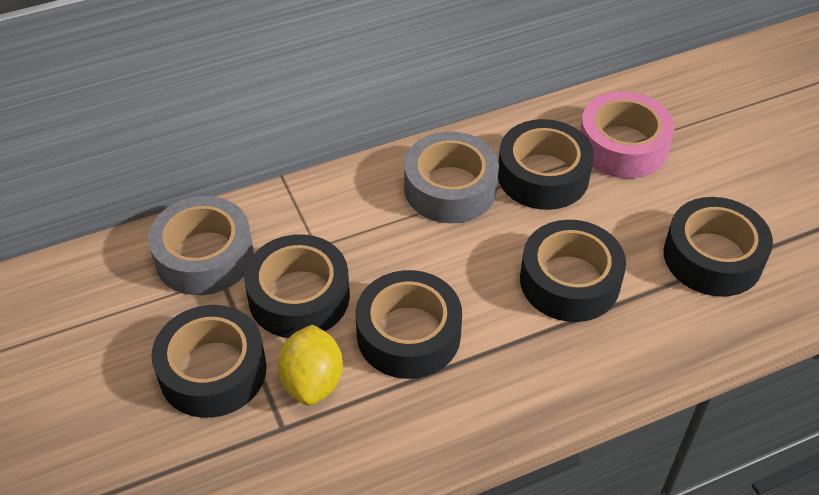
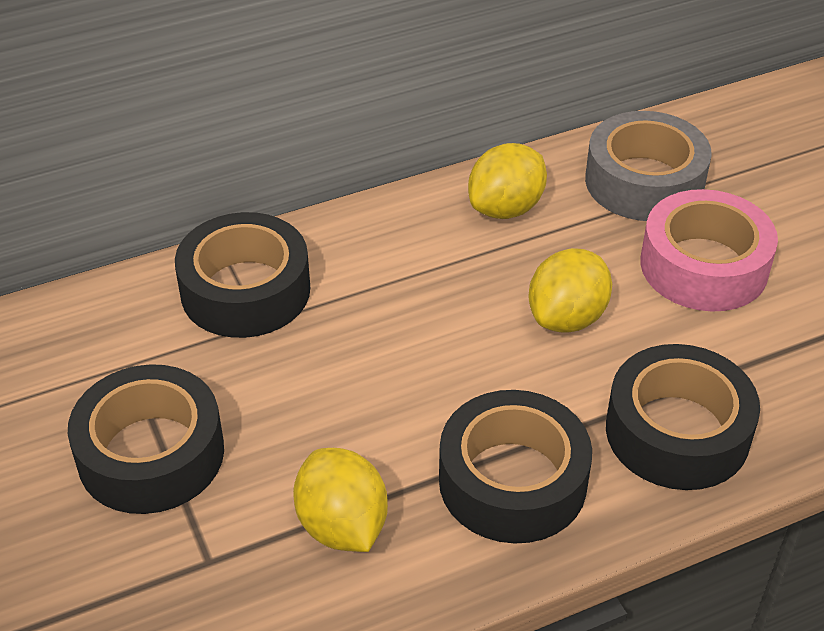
black tape: [152,305,267,418] [244,234,350,338] [356,270,462,379] [498,119,594,210] [520,220,626,322] [664,197,773,297] = 6 -> [68,364,224,514] [175,212,310,338] [439,390,592,544] [606,344,760,490] = 4
grey tape: [148,196,254,295] [404,131,499,223] = 2 -> [585,111,712,221] = 1
yellow lemon: [278,325,343,406] = 1 -> [293,448,388,552] [468,143,547,219] [528,248,612,333] = 3

